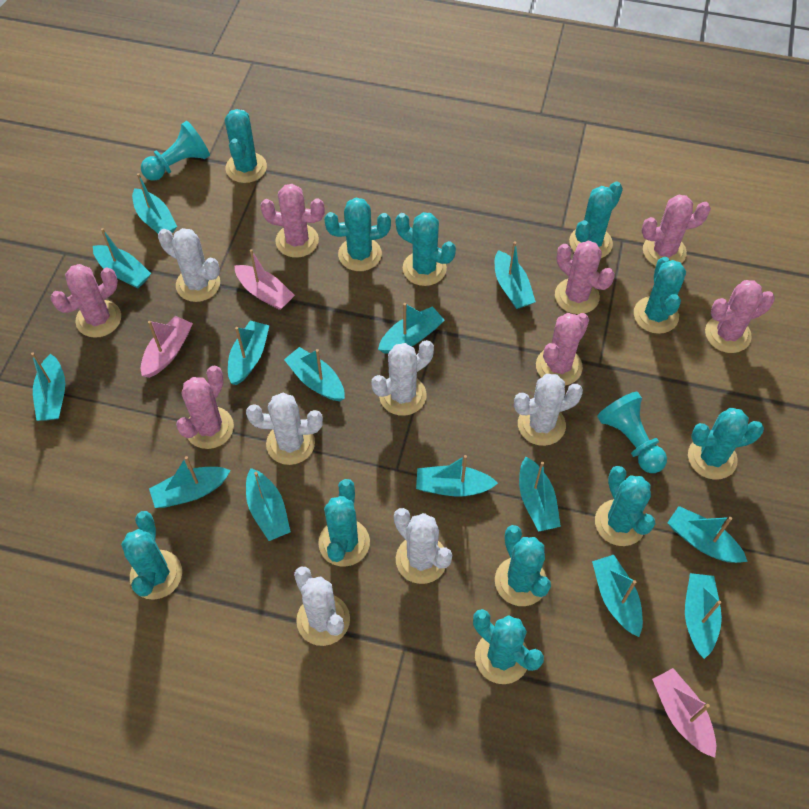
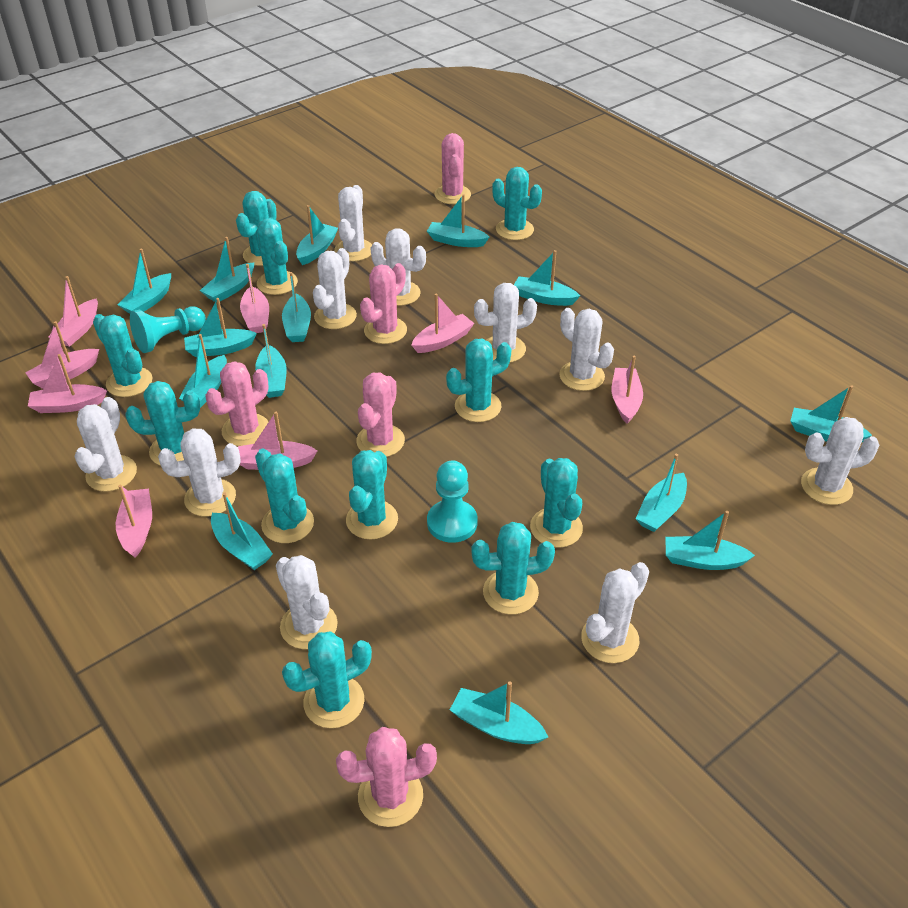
pink boat: [141,316,193,378] [234,249,295,310] [652,668,716,758] = 3 -> [25,321,99,389] [28,354,107,413] [49,276,98,347] [116,484,152,557] [238,412,318,470] [240,264,269,333] [412,294,474,353] [612,356,643,424] = 8
pink cactus: [51,264,121,338] [176,366,234,449] [260,184,325,258] [536,313,589,385] [555,240,615,314] [641,195,711,266] [705,280,775,353] = 7 -> [205,361,269,446] [336,727,437,827] [356,372,405,457] [360,263,407,344] [435,133,471,204] = 5
white cactus: [158,228,220,302] [246,393,323,465] [294,567,350,646] [372,340,434,416] [394,508,452,584] [514,374,583,446] = 6 -> [75,397,137,492] [158,428,241,517] [276,555,338,649] [313,248,357,329] [334,185,372,261] [371,228,426,306] [474,283,537,363] [559,308,614,391] [581,562,649,663] [801,417,879,505] = 10

